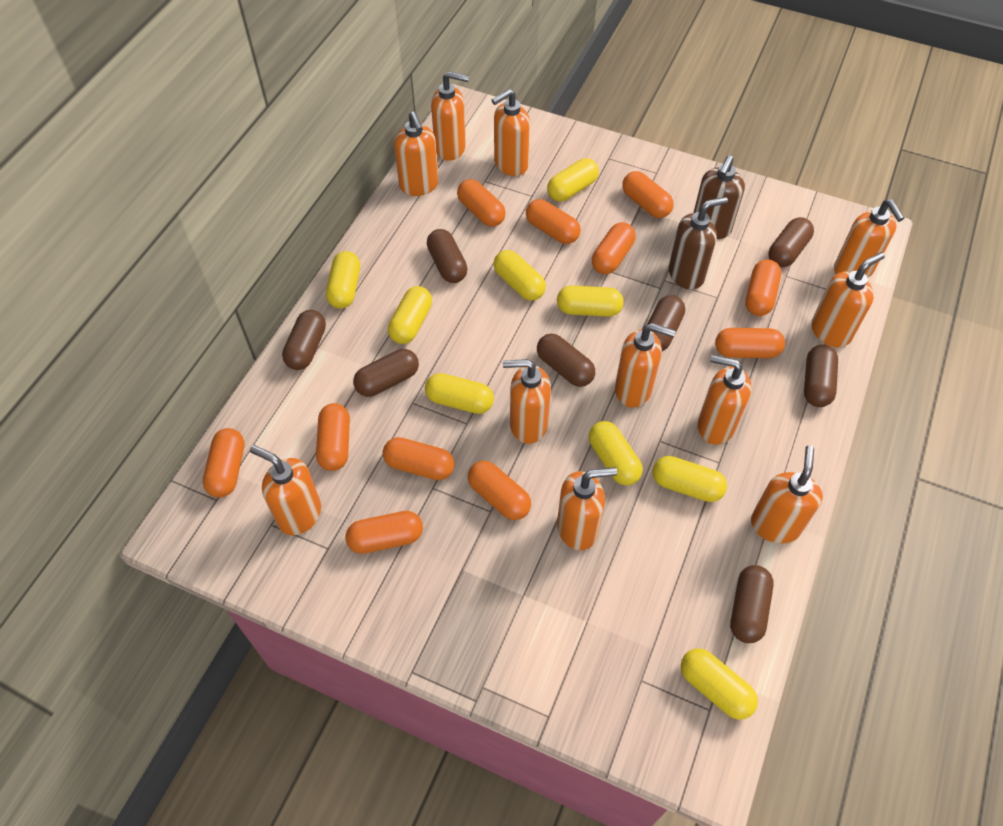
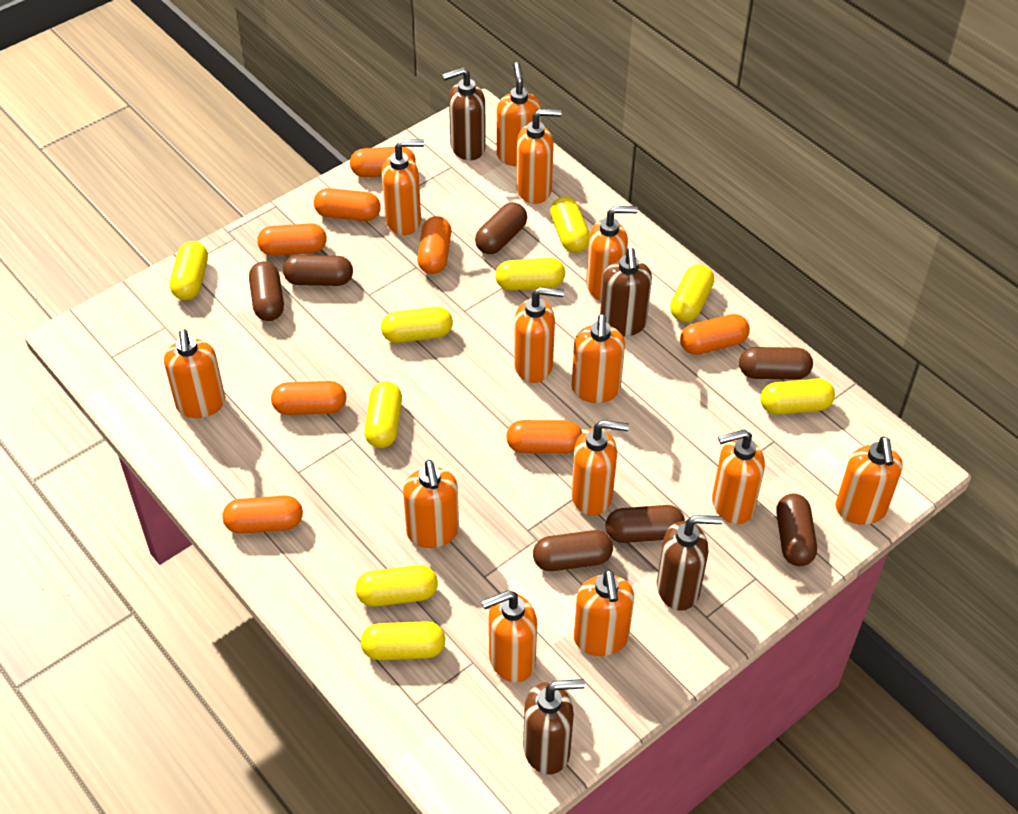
brown capsule: [282,310,326,370] [353,349,419,397] [427,229,468,283] [537,334,595,387] [647,295,685,351] [730,565,774,643] [769,217,814,268] [804,345,838,407] = 8 -> [249,262,284,321] [283,255,353,286] [475,202,527,254] [533,530,613,571] [606,505,685,543] [739,347,813,379] [776,493,817,566] = 7
brown soap dispenser: [669,197,728,290] [693,155,745,239] = 2 -> [442,67,486,160] [523,679,585,775] [600,248,652,336] [657,515,723,611] = 4
orange capsule: [203,428,244,497] [316,403,350,471] [345,511,423,554] [383,437,455,480] [457,179,506,227] [468,461,531,520] [526,199,581,244] [592,222,636,274] [622,171,674,218] [715,328,785,358] [745,260,781,316] = 11 -> [222,496,303,534] [257,223,327,256] [271,381,346,415] [314,188,381,221] [350,147,416,177] [417,216,451,274] [506,420,582,454] [680,314,750,355] = 8
orange soap dispenser: [250,445,321,535] [394,112,439,196] [431,71,469,161] [492,89,530,176] [503,359,551,444] [557,467,617,550] [615,323,676,408] [698,355,751,445] [751,445,823,543] [811,252,885,348] [834,199,904,278] = 11 -> [164,329,225,418] [381,140,424,235] [403,460,459,548] [481,590,537,683] [497,62,541,166] [514,287,564,383] [516,109,562,204] [571,420,629,516] [572,314,625,403] [574,569,634,656] [586,206,638,301] [712,430,765,524] [836,437,903,525] = 13

